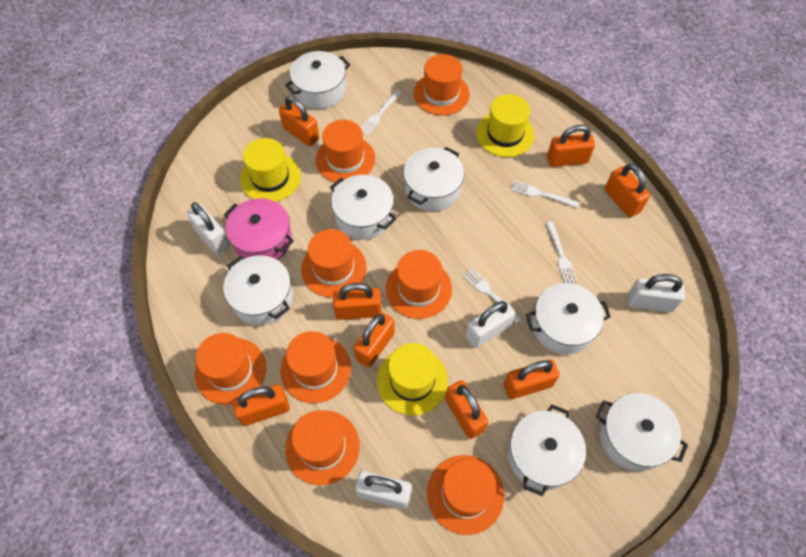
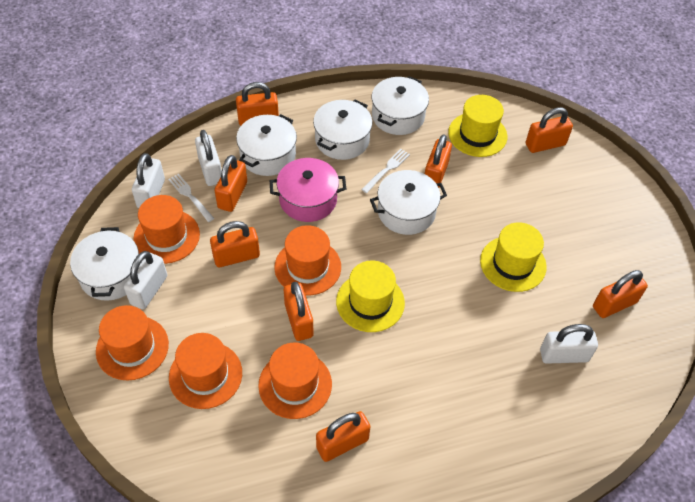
orange hat: [195,333,266,405] [280,331,351,403] [285,410,360,486] [301,229,367,298] [316,120,375,183] [386,250,452,319] [413,54,470,115] [427,455,504,535] = 8 -> [96,305,169,381] [133,195,200,264] [169,333,242,409] [258,343,332,419] [274,225,341,295] = 5
white fork: [361,90,401,136] [463,268,522,323] [511,180,579,208] [546,221,578,283] = 4 -> [168,174,214,222] [361,149,410,193] = 2
white pot: [223,255,293,325] [285,51,350,109] [330,175,396,240] [403,147,464,211] [508,404,586,496] [526,283,611,355] [596,393,688,472] = 7 -> [70,227,139,301] [236,114,297,176] [313,100,372,160] [370,170,447,235] [372,76,429,135] = 5

